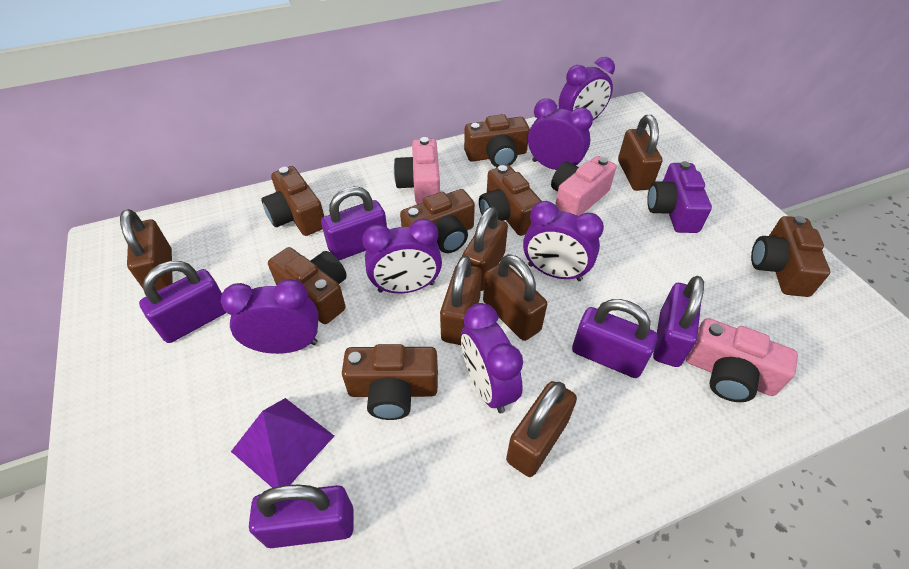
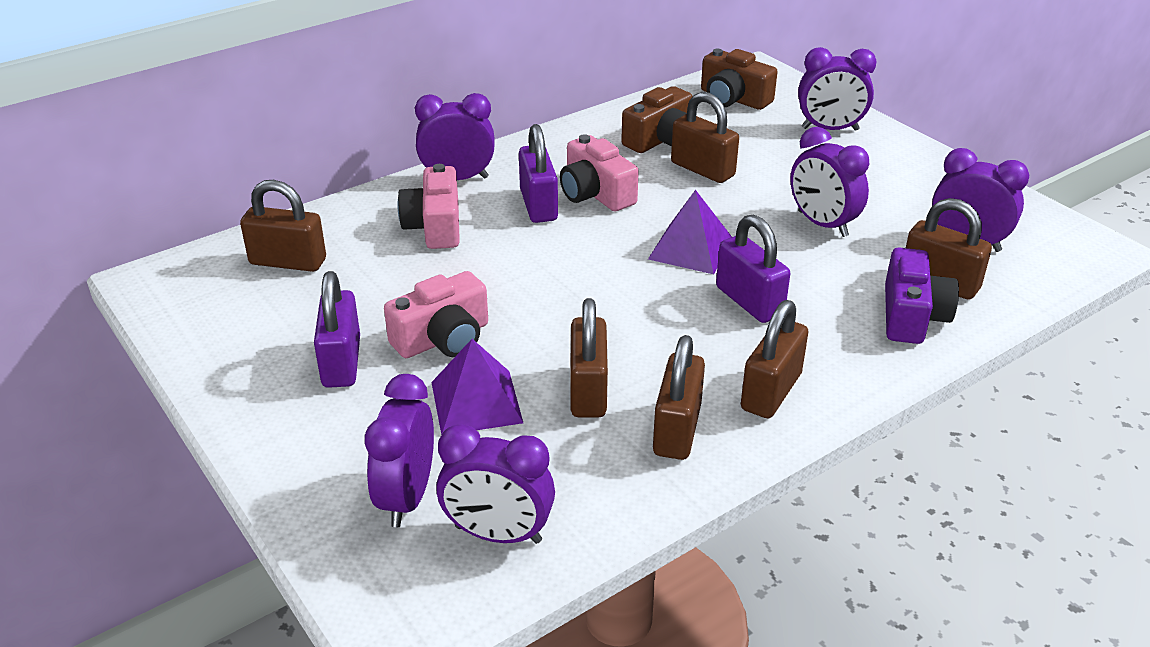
brown camera: [261,166,324,236] [268,247,347,324] [342,344,438,420] [400,189,475,253] [464,114,530,168] [479,165,542,236] [751,216,830,297] = 7 -> [621,86,693,153] [701,49,777,110] = 2
purple padlock: [139,261,227,343] [249,485,354,548] [321,186,387,260] [572,299,658,378] [653,276,704,367] = 5 -> [314,271,360,388] [519,124,558,223] [716,214,790,323] = 3
purple pyramid: [231,398,334,488] = 1 -> [431,339,523,435] [648,190,732,274] = 2

